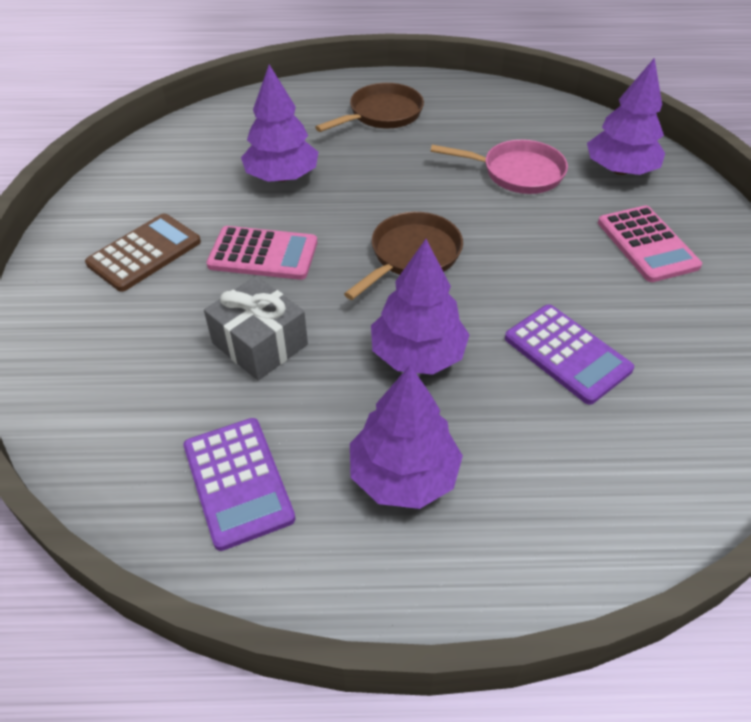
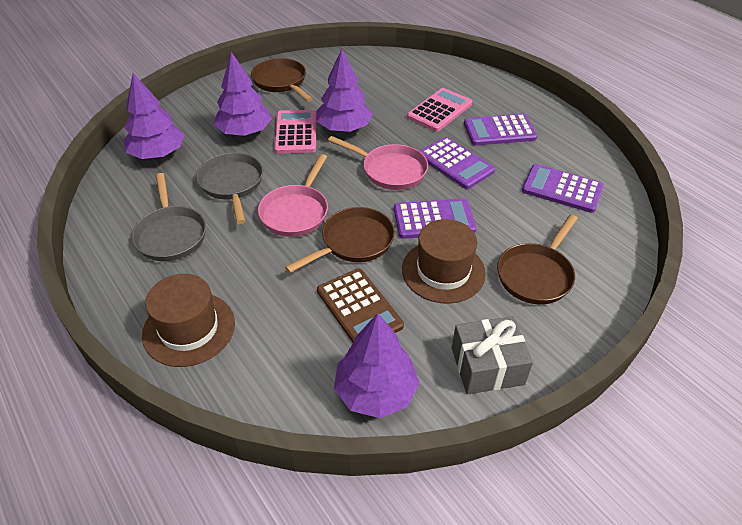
brown hat: none = 0 -> [142,274,235,367] [402,219,486,304] = 2
brown pan: [315,83,424,132] [344,212,463,300] = 2 -> [251,58,313,102] [285,207,395,273] [497,214,578,304] = 3
grey pan: none = 0 -> [132,173,206,261] [196,152,263,224] = 2
pink pan: [430,140,568,194] = 1 -> [258,154,328,237] [328,136,428,190] = 2
purple calculator: [184,418,295,551] [505,305,634,405] = 2 -> [394,198,477,239] [420,137,495,189] [464,114,537,146] [522,164,604,213] = 4

